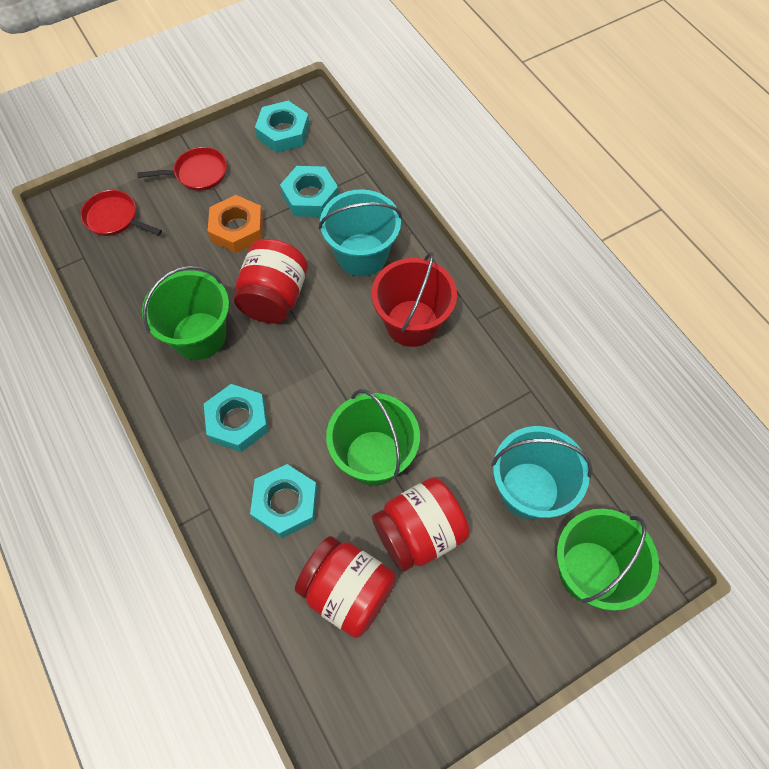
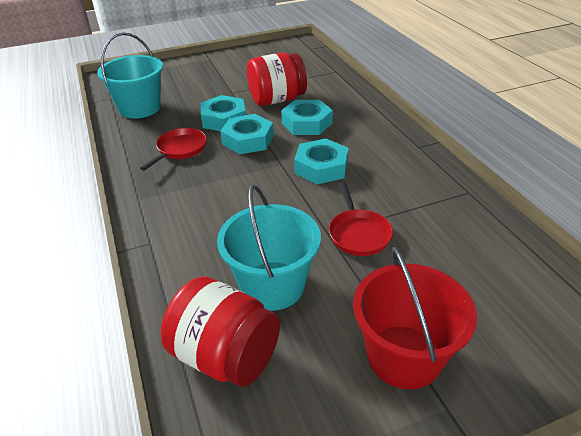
green bucket: [142,265,229,360] [326,389,420,486] [557,509,659,611] = 3 -> none = 0
orange nut: [208,195,263,253] = 1 -> none = 0
red jar: [234,239,308,324] [295,536,396,638] [372,477,470,572] = 3 -> [161,276,280,387] [247,53,307,106] = 2

